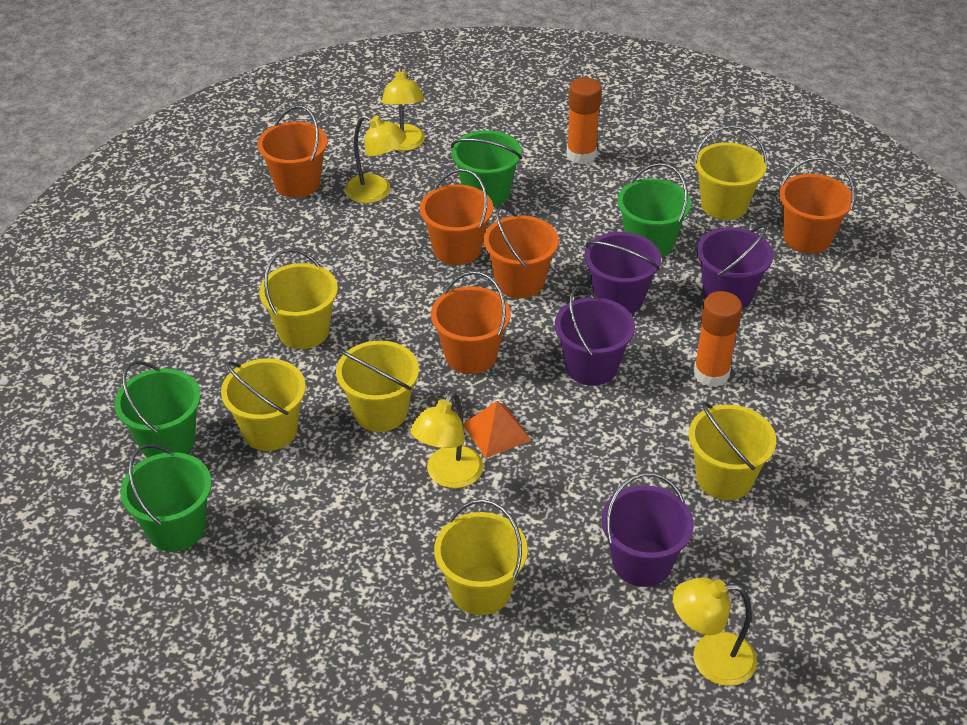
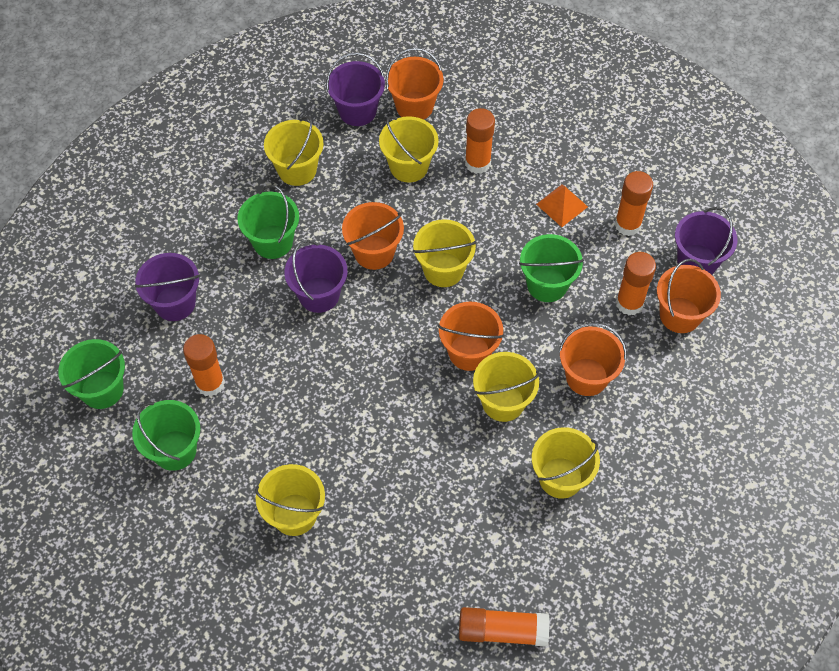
orange glue stick: [567,77,602,164] [694,291,742,387] = 2 -> [183,334,225,397] [459,607,550,647] [465,108,495,174] [614,171,653,236] [616,252,656,315] = 5
yellow lamp: [344,115,406,203] [381,66,425,151] [410,392,483,488] [673,577,757,686] = 4 -> none = 0

